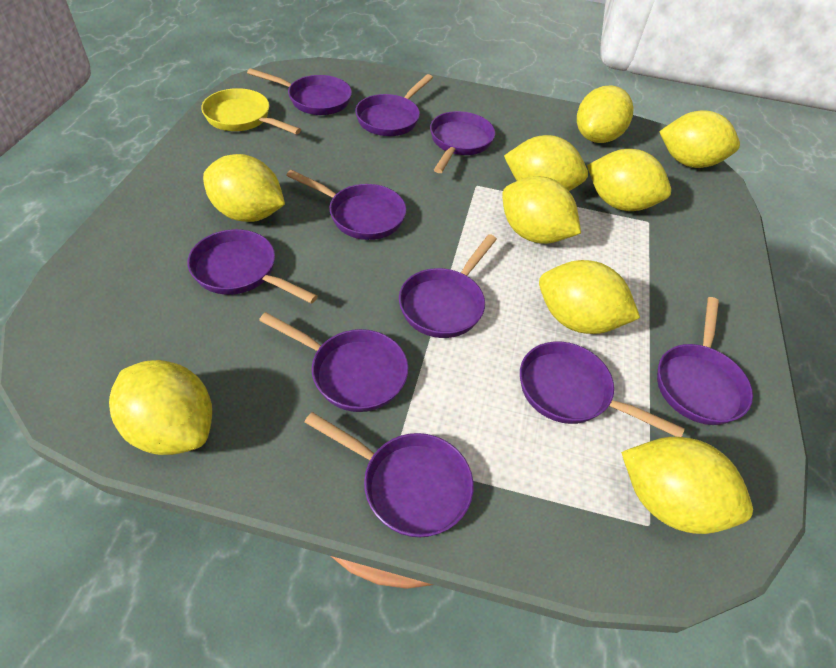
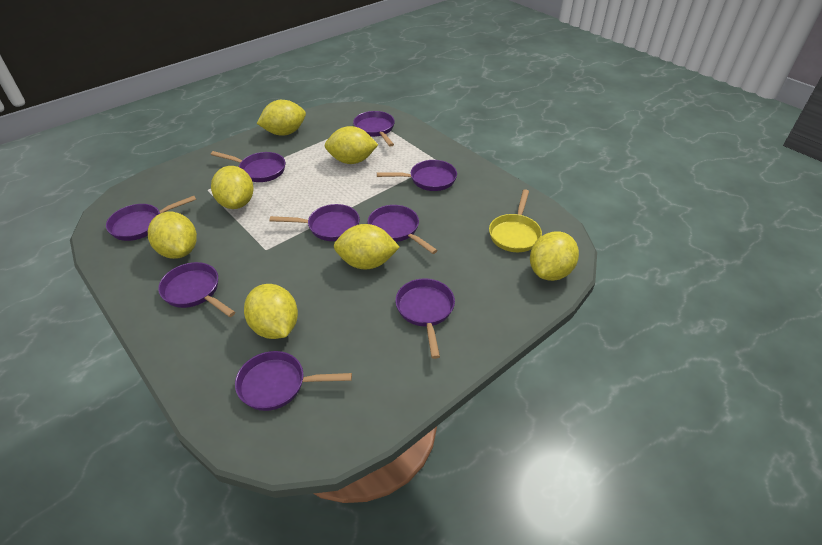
purple pan: [188,229,318,304] [247,68,352,115] [259,312,408,412] [286,170,406,240] [305,412,474,538] [355,74,433,136] [399,234,497,338] [430,111,495,173] [520,342,685,437] [657,297,753,425] = 10 -> [106,196,196,241] [158,262,235,317] [211,151,285,182] [235,351,352,411] [270,204,360,241] [353,111,395,147] [368,205,438,254] [377,160,457,191] [395,279,455,359] = 9
yellow lemon: [109,360,212,455] [203,154,285,222] [502,176,581,244] [504,135,588,191] [539,260,640,334] [577,85,634,143] [587,149,671,211] [621,437,753,534] [659,110,740,168] = 9 -> [148,212,197,259] [211,166,254,209] [244,284,298,339] [257,100,306,136] [325,126,378,164] [334,224,400,269] [530,231,579,281] = 7

